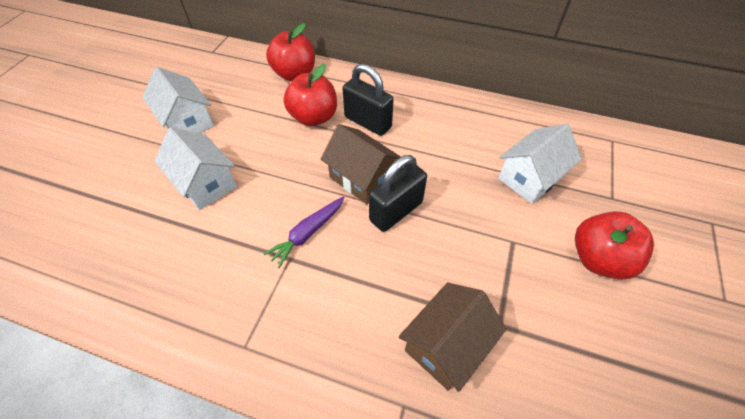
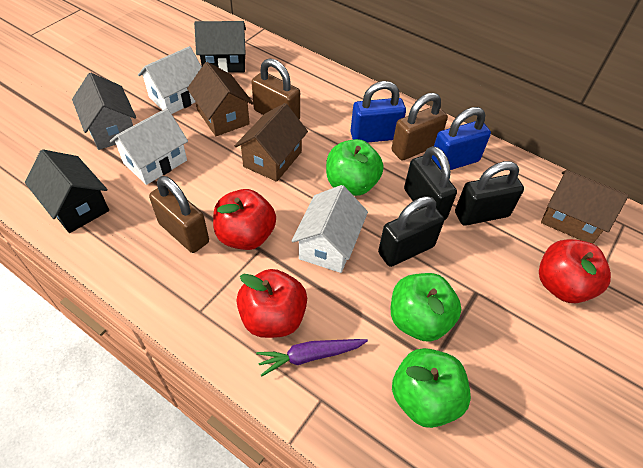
black house: none = 0 -> [25,149,109,233] [194,21,246,73] = 2
black padlock: [342,64,394,136] [369,155,427,232] = 2 -> [378,196,444,267] [404,146,457,220] [455,161,524,226] = 3
blue padlock: none = 0 -> [350,81,406,143] [432,107,491,170] = 2
brown house: [321,124,401,204] [399,282,506,392] = 2 -> [187,62,254,136] [235,103,308,182] [541,170,629,244] = 3
brown padlock: none = 0 -> [149,176,209,253] [251,58,300,120] [392,93,448,161] = 3
green apple: none = 0 -> [326,139,384,196] [391,273,462,342] [392,348,471,428] = 3
grey house: none = 0 -> [72,73,136,150] = 1

